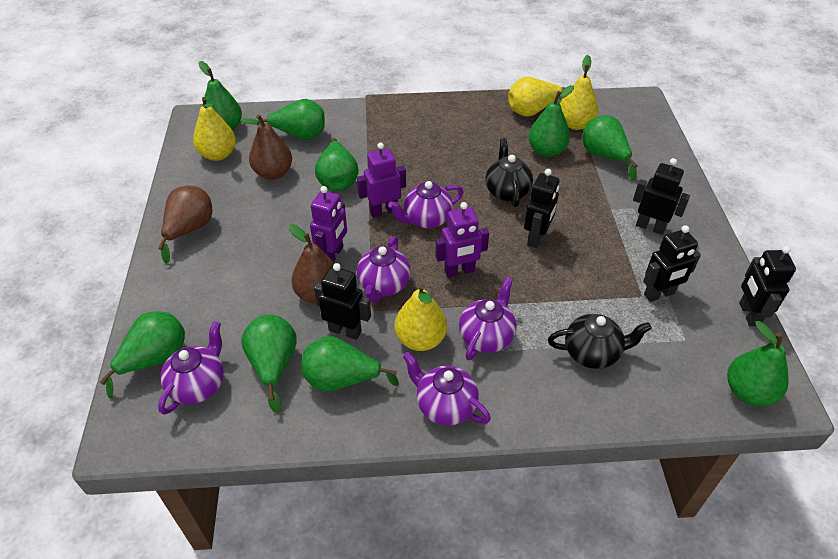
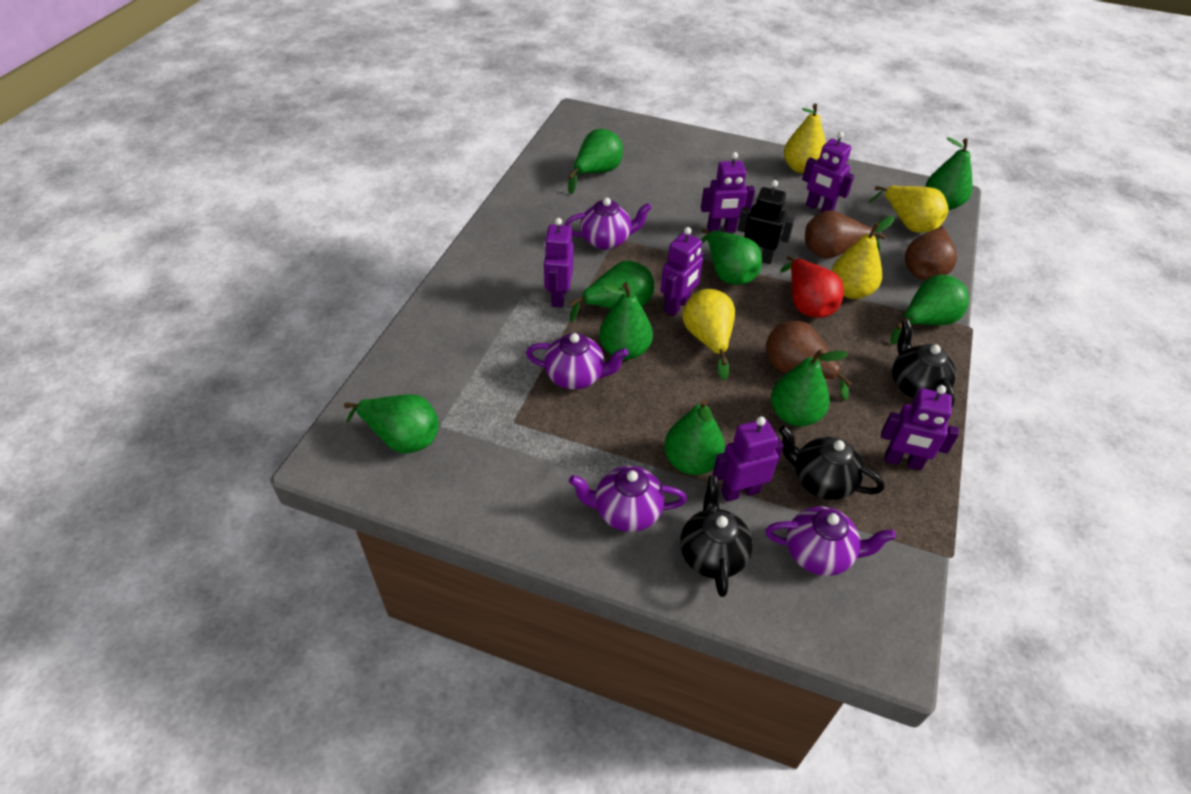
black robot: [314,263,371,340] [524,169,559,248] [633,158,690,235] [643,225,701,302] [739,246,796,326] = 5 -> [737,180,795,264] = 1
black teapot: [485,138,533,207] [548,314,652,369] = 2 -> [680,476,753,597] [779,425,884,500] [892,320,956,407] = 3
purple robot: [310,186,347,262] [357,143,406,218] [435,202,489,278] = 3 -> [544,218,573,307] [661,227,704,316] [701,152,755,232] [713,416,784,502] [802,132,854,212] [881,385,959,470] = 6
purple teapot: [158,321,224,415] [357,236,411,303] [388,181,464,228] [403,352,491,425] [459,277,516,360] = 5 -> [526,333,629,390] [565,198,652,250] [569,466,687,532] [765,506,896,576] = 4
red pear: none = 0 -> [780,255,844,318] = 1

